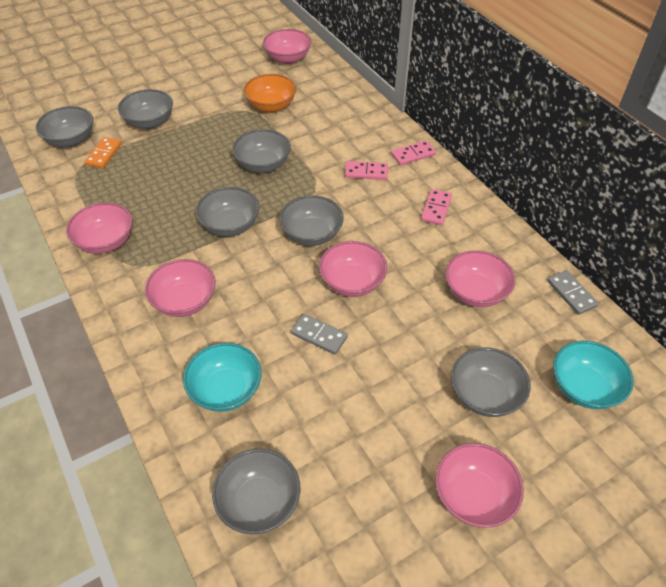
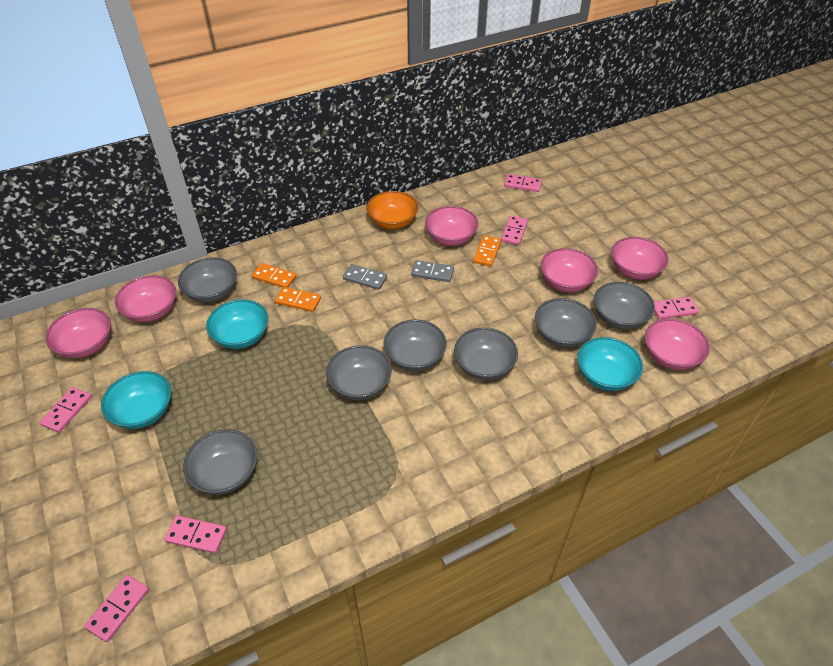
orange domino: [84,137,122,168] = 1 -> [252,263,297,288] [275,287,321,312] [473,235,501,267] = 3
pink domino: [345,161,388,180] [391,140,436,165] [421,189,452,225] = 3 -> [39,387,92,433] [84,575,149,642] [164,515,227,553] [501,216,528,245] [504,174,542,192] [654,297,699,320] = 6
turquoise bowl: [183,343,262,412] [553,341,634,409] = 2 -> [101,371,171,429] [206,299,269,349] [577,337,643,391] = 3

